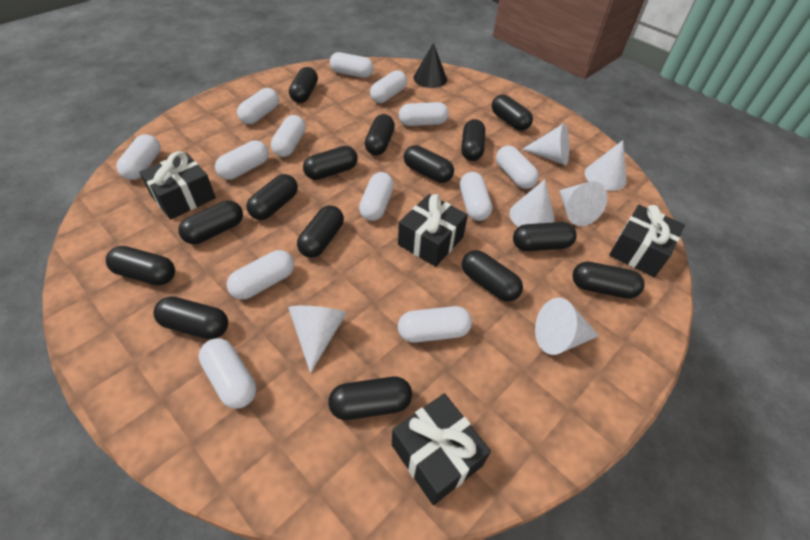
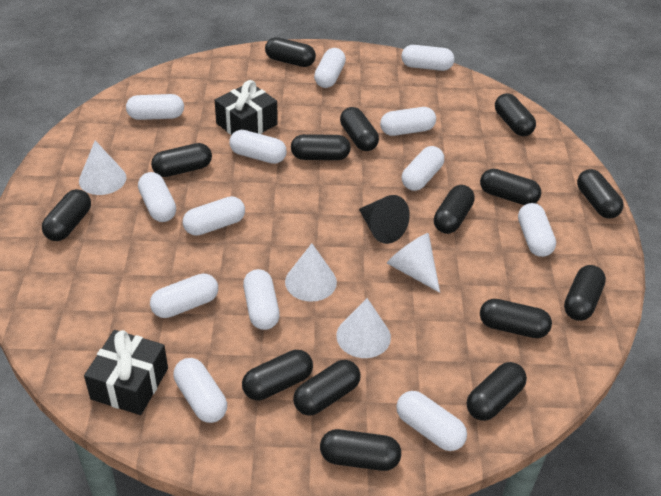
black gift: [139,151,216,220] [392,393,491,505] [398,194,468,267] [609,205,685,277] = 4 -> [84,330,168,415] [215,80,278,135] = 2
white cone: [288,306,346,373] [509,179,555,227] [522,123,569,165] [535,298,599,355] [559,181,607,226] [585,140,627,191] = 6 -> [79,141,127,195] [285,243,337,302] [336,298,391,358] [387,233,440,293] = 4

